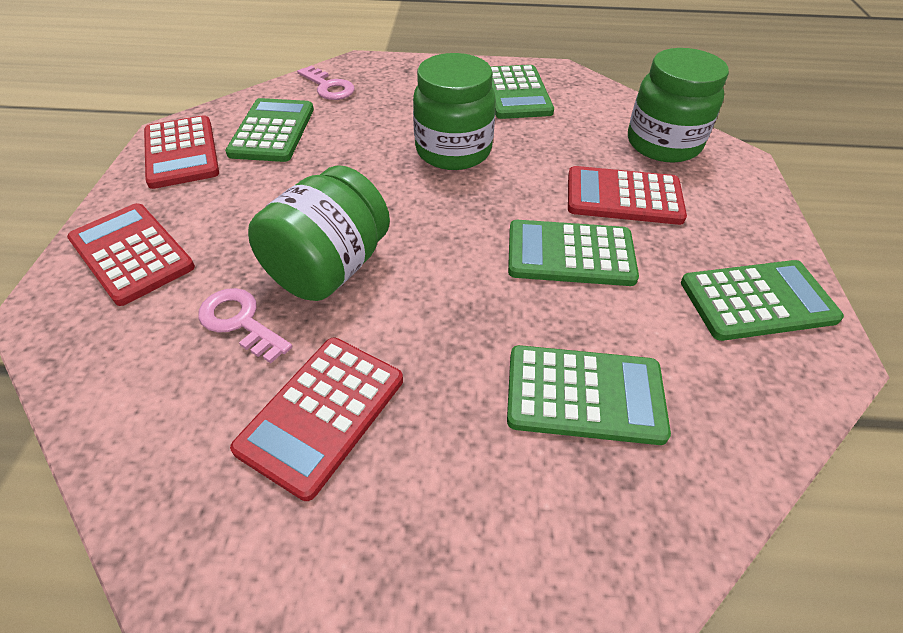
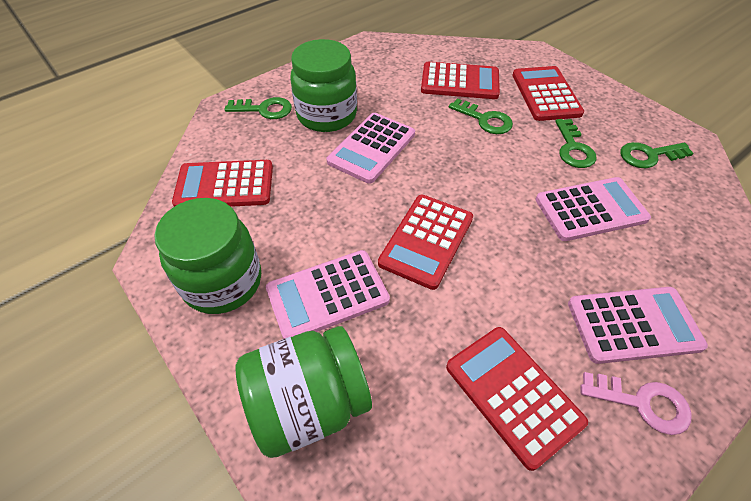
green calculator: [225,98,314,162] [491,65,554,119] [507,345,671,445] [508,220,639,286] [681,260,844,341] = 5 -> none = 0
green key: none = 0 -> [224,97,292,119] [449,98,513,134] [555,119,597,168] [620,142,694,168] = 4
pink calculator: none = 0 -> [266,250,390,339] [327,113,415,184] [536,177,651,241] [568,287,708,364] = 4
pink key: [198,288,292,363] [297,66,355,100] = 2 -> [580,372,692,435] = 1
red calculator: [67,203,195,306] [144,115,219,189] [230,338,403,501] [568,166,687,225] = 4 -> [172,160,273,207] [378,195,473,290] [421,62,500,99] [446,327,588,471] [512,66,584,121] = 5

